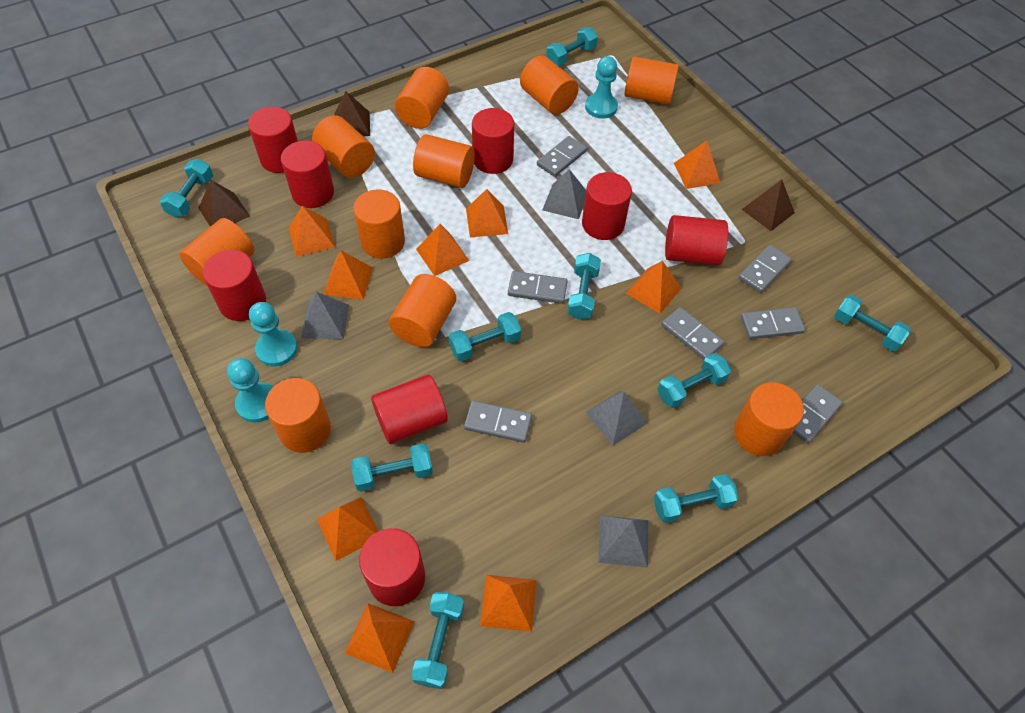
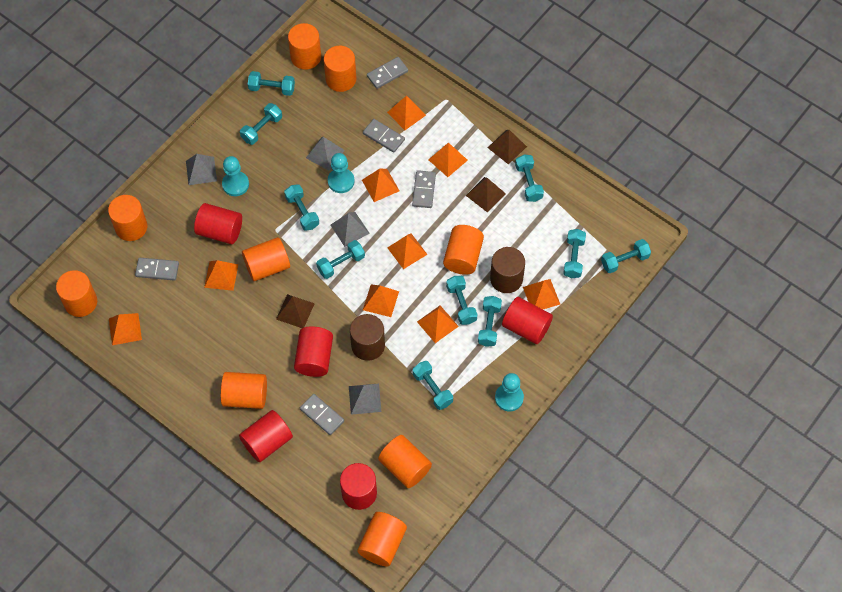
brown cylinder: none = 0 -> [350,314,385,361] [490,247,525,293] = 2
grey domino: [464,401,532,443] [508,271,568,304] [537,136,587,177] [661,307,724,360] [738,245,792,293] [741,307,805,339] [793,384,843,443] = 7 -> [135,258,179,281] [300,394,344,435] [363,119,405,153] [367,57,408,89] [412,170,436,208] = 5
orange cylinder: [180,218,254,285] [265,378,331,453] [312,115,375,178] [353,189,405,259] [389,274,456,347] [395,67,449,129] [413,134,475,188] [520,56,579,115] [625,56,679,105] [734,382,804,456] = 10 -> [56,270,97,317] [108,195,147,241] [221,372,267,409] [242,237,290,281] [288,23,321,70] [324,46,356,92] [357,512,407,567] [378,435,432,488] [443,225,484,275] = 9
red cylinder: [203,250,266,321] [248,107,298,173] [281,141,334,208] [359,528,425,606] [371,374,448,444] [472,108,514,174] [582,172,632,240] [665,215,728,265] = 8 -> [194,203,242,244] [239,410,293,462] [294,326,333,377] [340,463,377,510] [502,297,553,344] = 5
turquoise dumbbell: [160,159,213,218] [351,443,433,492] [411,592,464,689] [449,312,521,362] [546,27,598,66] [567,253,601,319] [654,474,738,523] [657,353,731,408] [834,295,911,352] = 9 -> [240,103,282,145] [248,71,295,96] [284,184,319,231] [316,240,365,279] [413,361,453,410] [446,276,477,325] [478,296,502,347] [515,155,544,202] [563,229,586,278] [601,239,651,273] = 10

